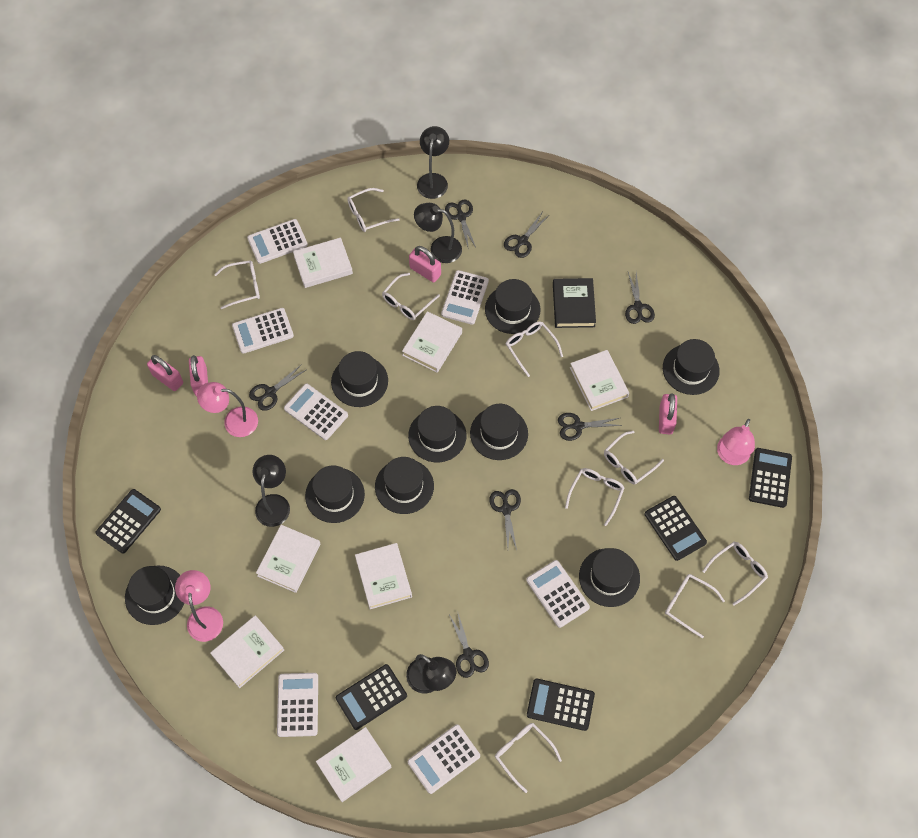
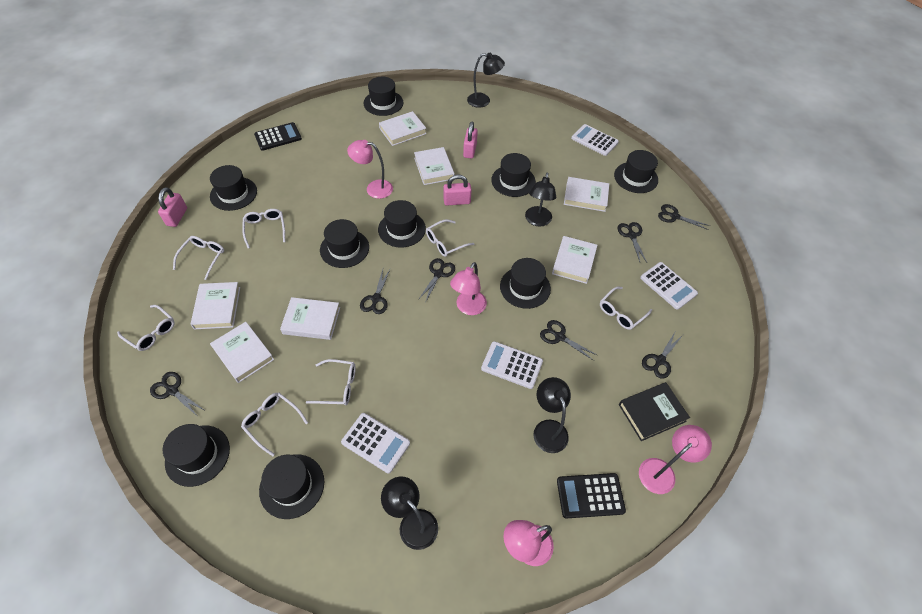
black calculator: [95,489,161,554] [336,664,407,730] [527,678,595,731] [645,496,707,561] [749,448,792,508] = 5 -> [254,122,302,151] [557,473,626,519] = 2
pink lamp: [175,570,223,642] [197,382,258,437] [717,419,755,465] = 3 -> [347,140,393,199] [450,262,487,315] [503,520,554,566] [639,425,712,494] = 4
pink padlock: [147,355,183,391] [189,355,208,396] [409,246,441,283] [659,393,677,434] = 4 -> [158,187,187,227] [443,175,472,205] [463,122,478,159] = 3
white calculator: [232,308,294,354] [247,219,308,264] [277,673,318,737] [284,384,348,440] [408,724,480,794] [441,270,489,325] [526,560,590,628] = 7 -> [341,413,410,474] [481,341,543,389] [571,124,619,156] [640,262,698,310] = 4
white glasses: [214,260,260,309] [347,188,400,232] [382,273,440,320] [495,723,562,793] [506,321,563,377] [565,468,624,526] [604,431,664,485] [665,574,725,639] [702,542,768,606] = 9 -> [117,305,175,351] [173,236,224,280] [241,393,308,456] [242,209,285,248] [306,359,356,405] [426,219,475,257] [600,287,652,330] = 7

